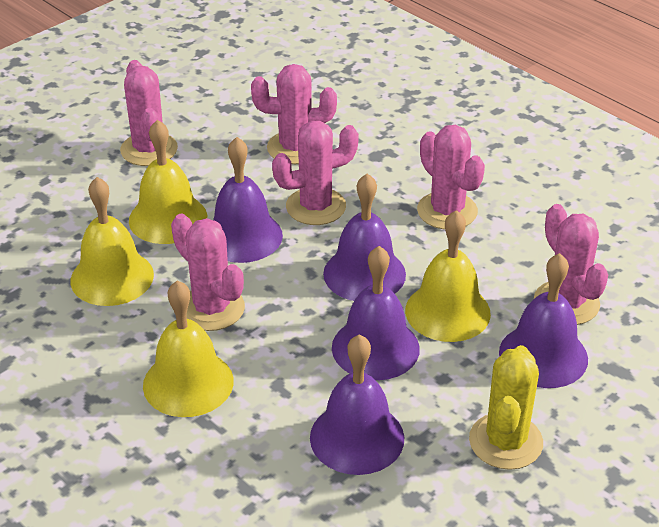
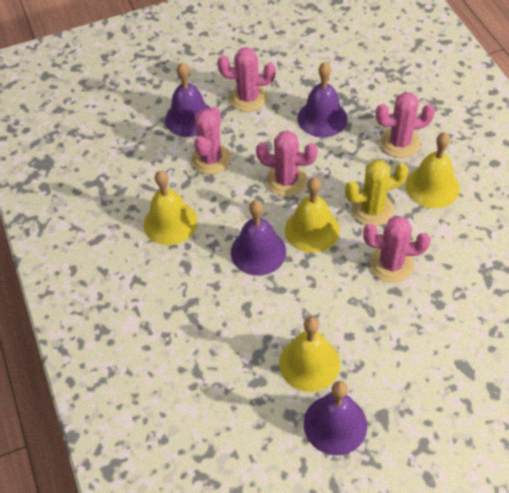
pink cactus: [120,60,178,166] [171,214,245,331] [251,64,337,164] [272,121,359,225] [417,125,485,229] [534,204,608,325] = 6 -> [191,107,231,174] [217,47,276,112] [256,131,318,196] [363,216,431,283] [376,92,435,158] = 5
purple bell: [213,137,283,263] [310,334,404,475] [323,173,406,301] [332,246,420,380] [499,253,588,388] = 5 -> [165,62,211,137] [231,200,286,276] [297,62,348,137] [304,381,367,455] = 4

